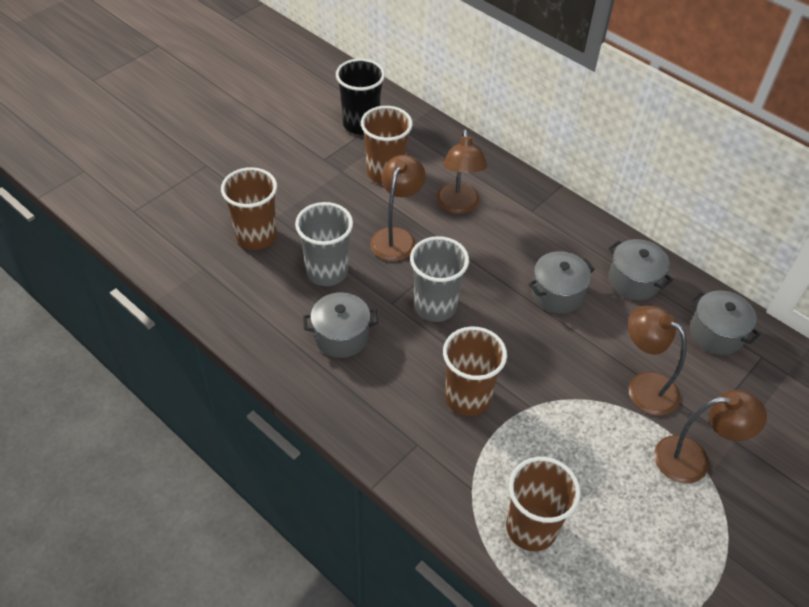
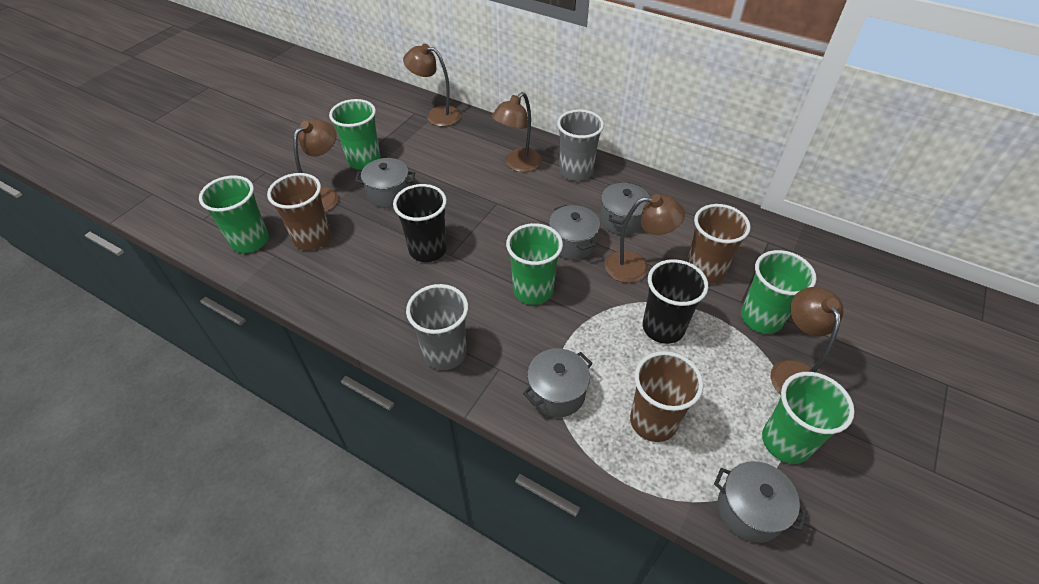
black cup: [336,58,385,135] = 1 -> [393,184,447,262] [643,259,708,344] = 2
brown cup: [221,167,277,250] [361,106,413,184] [443,327,507,416] [506,457,581,551] = 4 -> [267,173,331,250] [630,351,704,442] [687,204,751,284] = 3
brown lamp: [370,155,426,261] [436,129,487,214] [628,306,687,416] [654,390,767,484] = 4 -> [293,119,339,212] [403,44,461,127] [492,92,542,172] [605,194,685,283] [770,287,843,394] = 5
green cup: none = 0 -> [199,175,269,253] [329,99,381,170] [506,223,563,305] [741,250,817,334] [762,372,855,464] = 5
grey pot: [303,292,378,358] [528,251,595,313] [608,239,673,300] [690,291,761,355] = 4 -> [355,158,415,208] [523,348,593,418] [549,205,600,260] [600,183,650,235] [714,461,807,543] = 5

